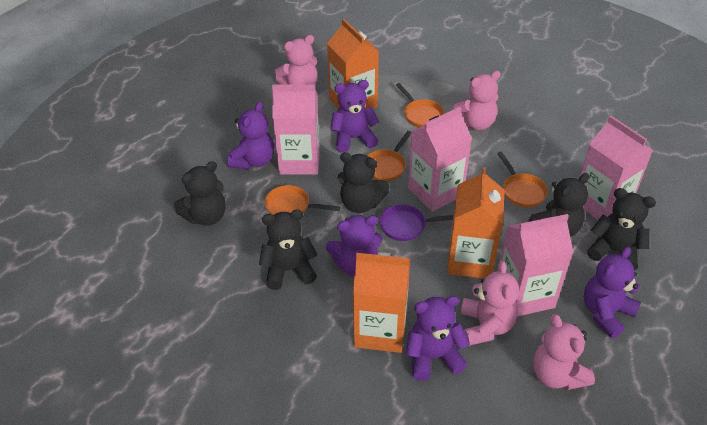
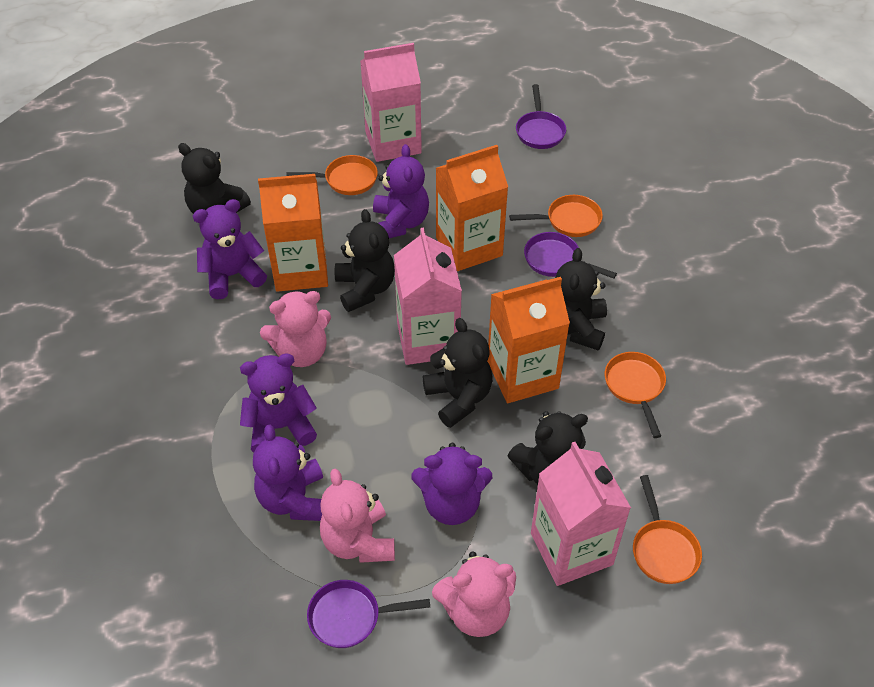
pink carton: [272,84,320,175] [408,107,472,212] [500,214,573,316] [580,115,653,220] = 4 -> [360,43,422,162] [394,228,462,365] [531,442,631,586] = 3
pink teddy bear: [275,35,317,84] [451,71,501,130] [461,261,519,346] [533,314,595,390] = 4 -> [260,291,331,367] [320,469,395,563] [432,552,516,637] = 3
purple pan: [380,204,453,241] = 1 -> [307,580,430,648] [516,84,566,149] [524,232,617,279] = 3

